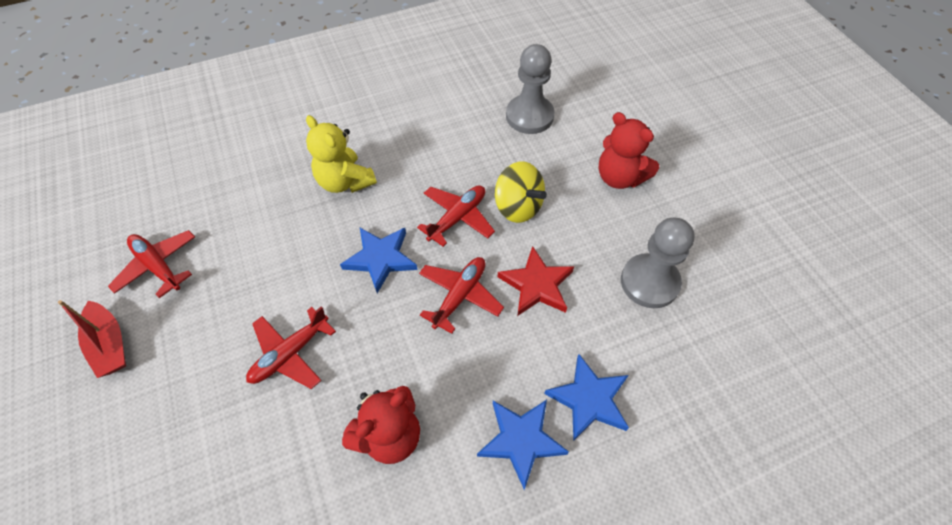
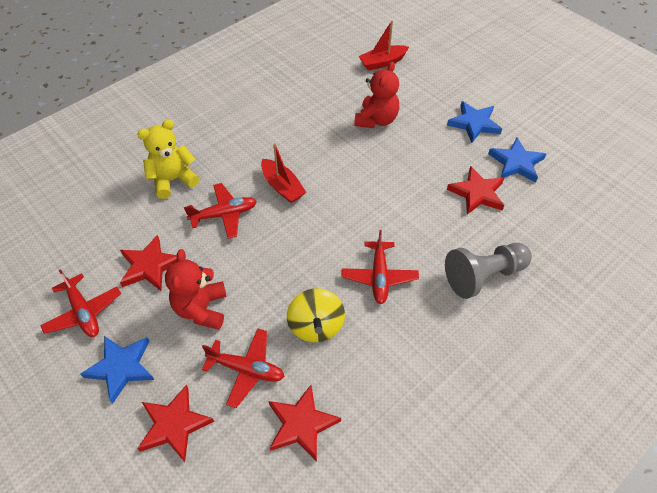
grey pawn: [506,44,555,134] [621,218,695,308] = 2 -> [445,243,532,299] = 1
red boat: [58,300,126,378] = 1 -> [261,143,306,203] [358,20,409,71] = 2
red star: [498,246,574,316] = 1 -> [120,235,177,291] [137,385,214,462] [269,385,341,462] [447,166,504,214] = 4

